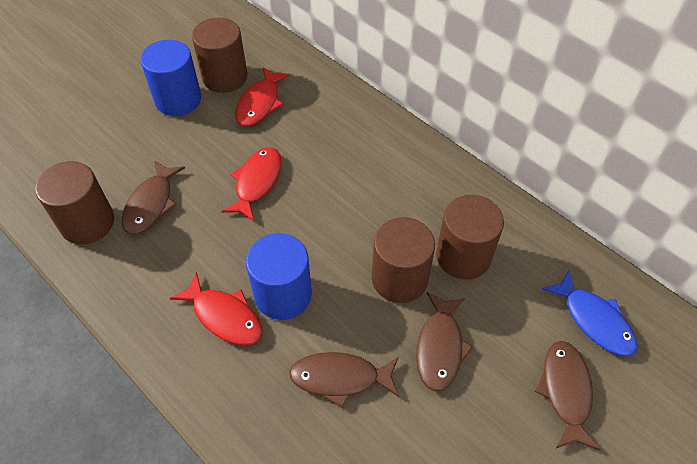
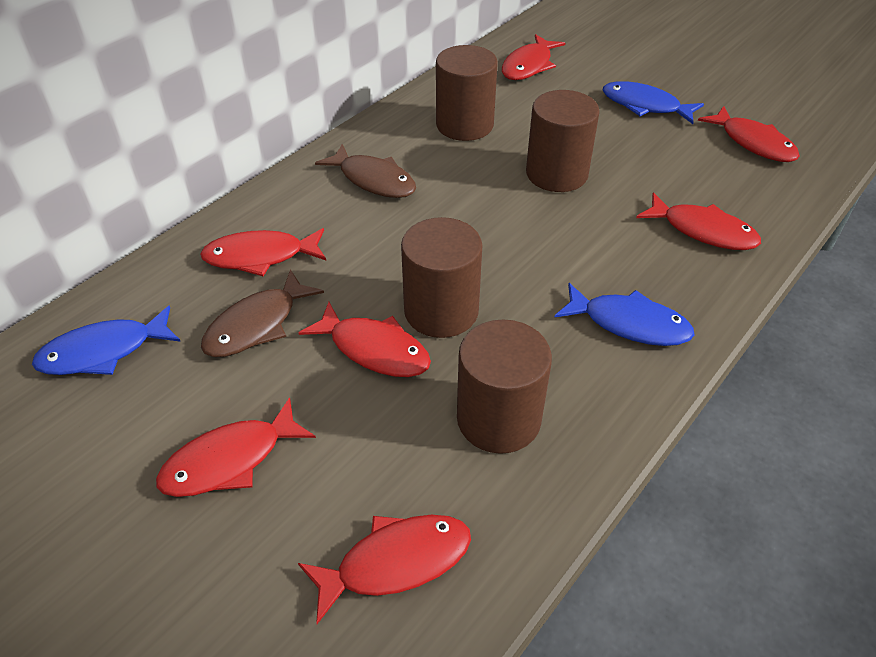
blue cylinder: [140,40,201,116] [246,233,312,320] = 2 -> none = 0
blue fish: [542,269,637,356] = 1 -> [32,305,181,375] [555,283,695,346] [603,82,704,124] = 3
brown fish: [122,160,185,234] [289,352,399,408] [416,292,473,391] [535,341,600,450] = 4 -> [201,269,324,357] [315,144,416,198] = 2
red fish: [169,272,262,345] [221,147,281,221] [235,67,290,126] = 3 -> [156,398,316,497] [200,228,326,276] [298,302,431,377] [298,515,471,624] [502,34,565,80] [636,192,761,250] [698,106,800,162] = 7

